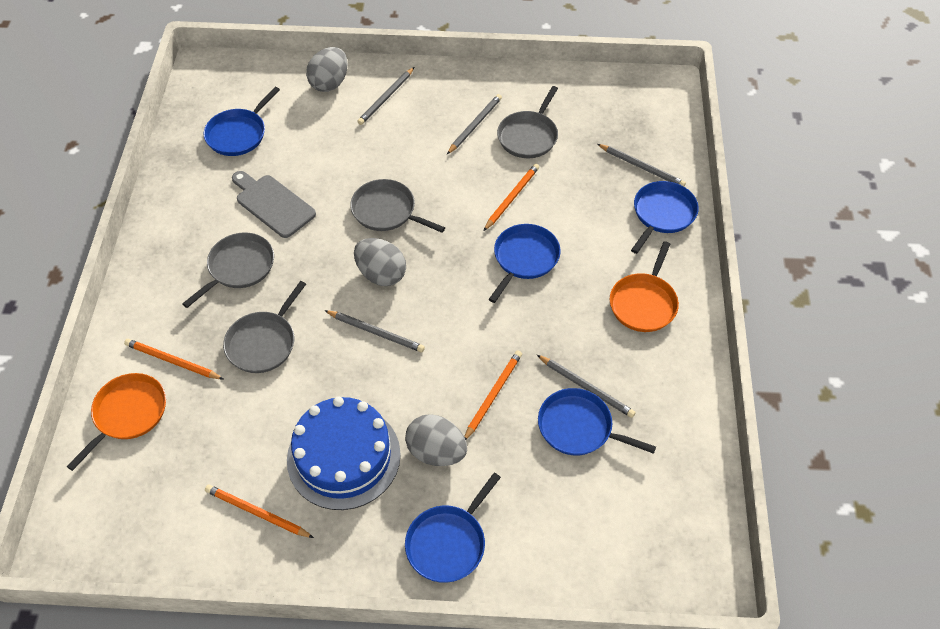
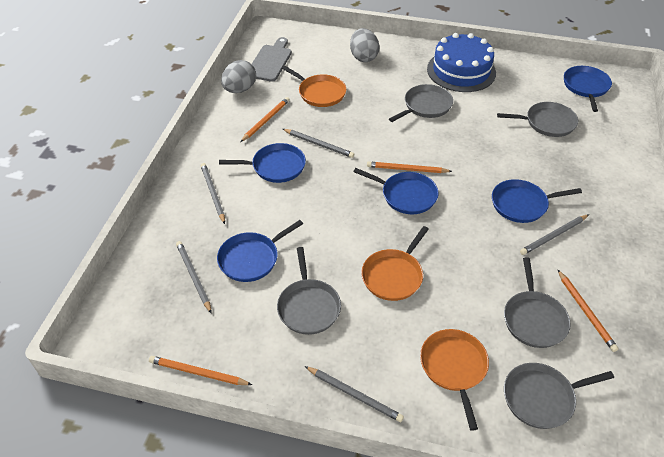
grey egg: [306,47,348,92] [354,238,406,286] [405,414,467,466] = 3 -> [221,60,256,93] [350,28,379,62] = 2
grey pan: [182,232,274,308] [223,281,306,373] [350,179,445,233] [497,86,558,158] = 4 -> [277,247,341,335] [389,84,453,122] [497,102,578,137] [504,258,571,348] [504,363,614,429] = 5
orange pan: [66,373,166,471] [610,241,679,332] = 2 -> [281,65,346,107] [361,226,429,301] [420,329,489,431] = 3

